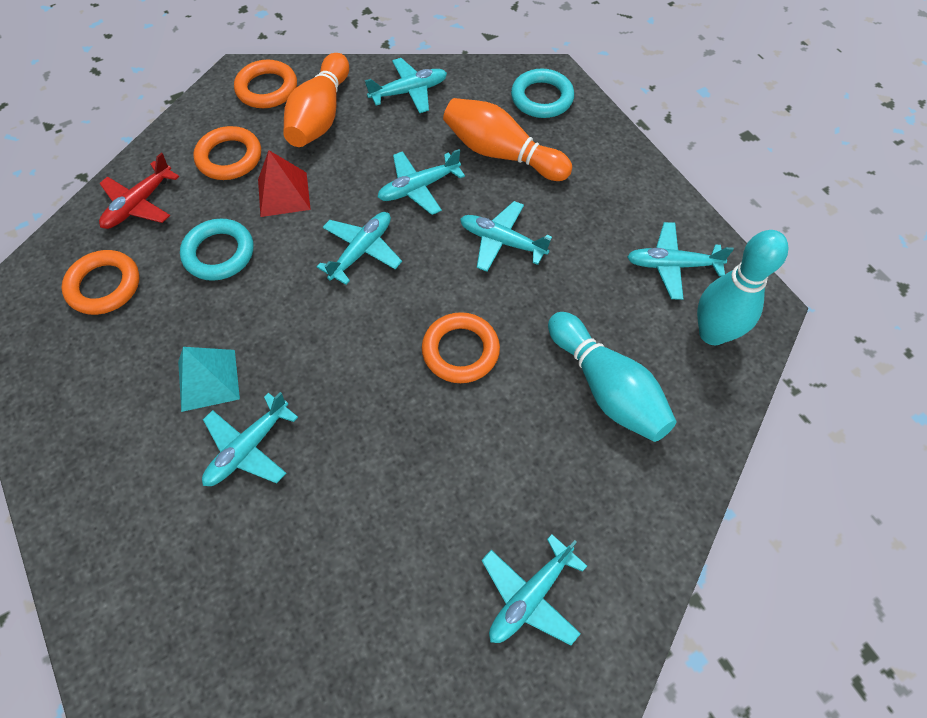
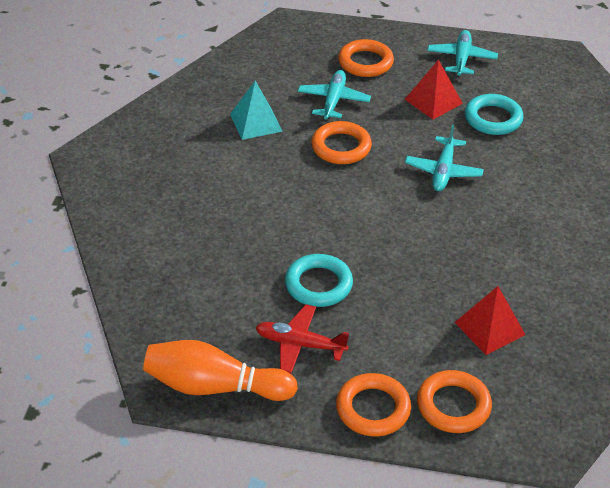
orange bowling pin: [283,53,349,147] [443,98,572,181] = 2 -> [143,340,298,401] = 1
red pyramid: [258,150,311,217] = 1 -> [405,59,463,119] [455,286,526,355] = 2
turquoise bowling pin: [548,312,677,442] [697,230,789,345] = 2 -> none = 0
turquoise plane: [202,392,298,486] [317,212,402,285] [365,58,447,113] [377,149,465,215] [460,201,552,272] [481,534,587,645] [627,222,734,300] = 7 -> [298,70,371,119] [405,124,484,191] [427,30,498,76] = 3

